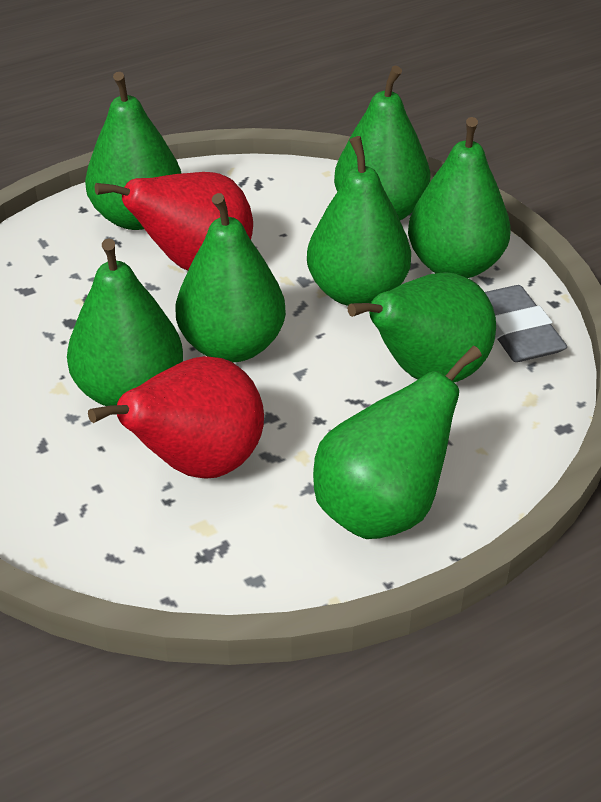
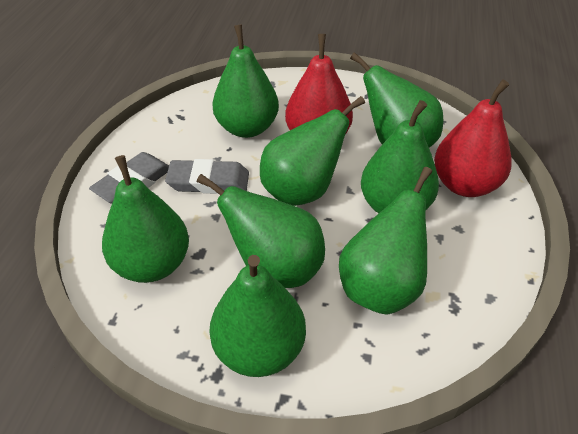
grey eraser: [485,285,567,362] = 1 -> [89,152,169,204] [165,159,249,194] = 2

